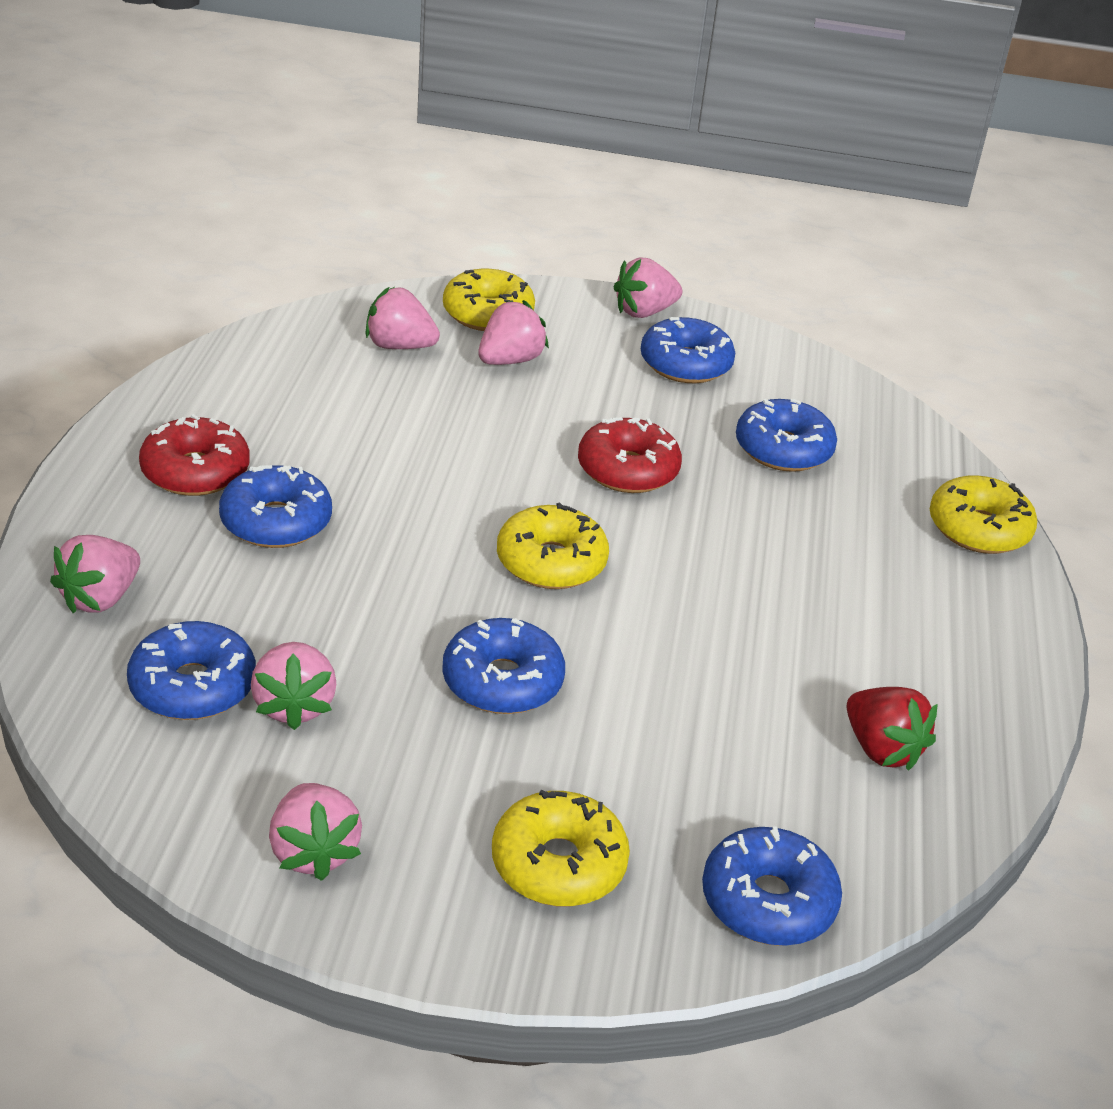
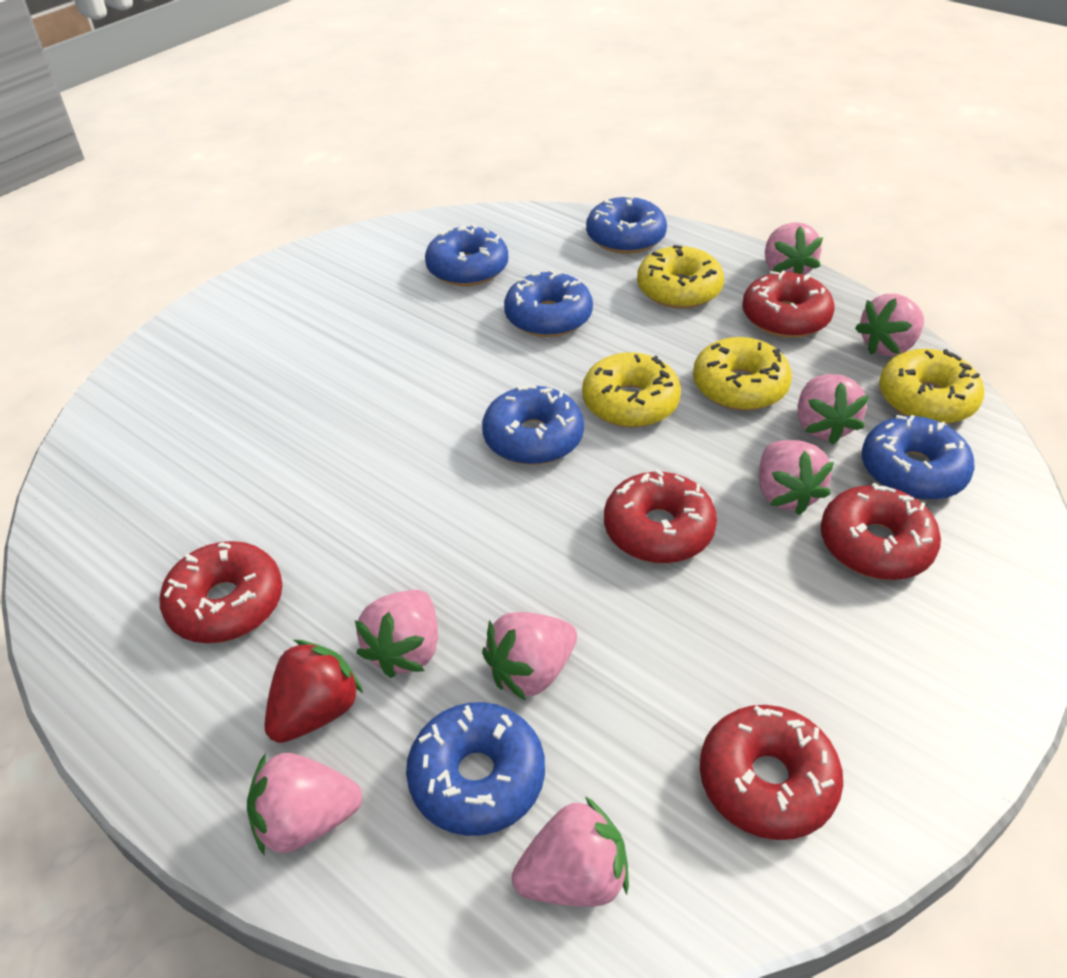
pink strawberry: [50,535,140,613] [251,642,336,730] [269,783,362,881] [365,287,440,349] [478,300,549,365] [614,258,682,318] = 6 -> [247,753,363,855] [355,590,438,678] [482,612,577,701] [512,796,629,907] [759,440,834,515] [765,222,823,275] [797,374,869,445] [855,294,924,356] = 8
red donut: [139,414,250,496] [578,417,682,493] = 2 -> [159,541,282,643] [604,469,717,563] [700,705,843,840] [742,270,834,338] [821,483,941,580] = 5

